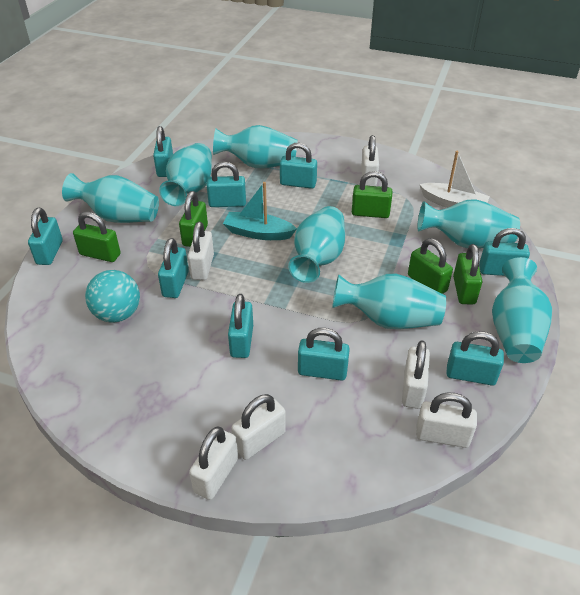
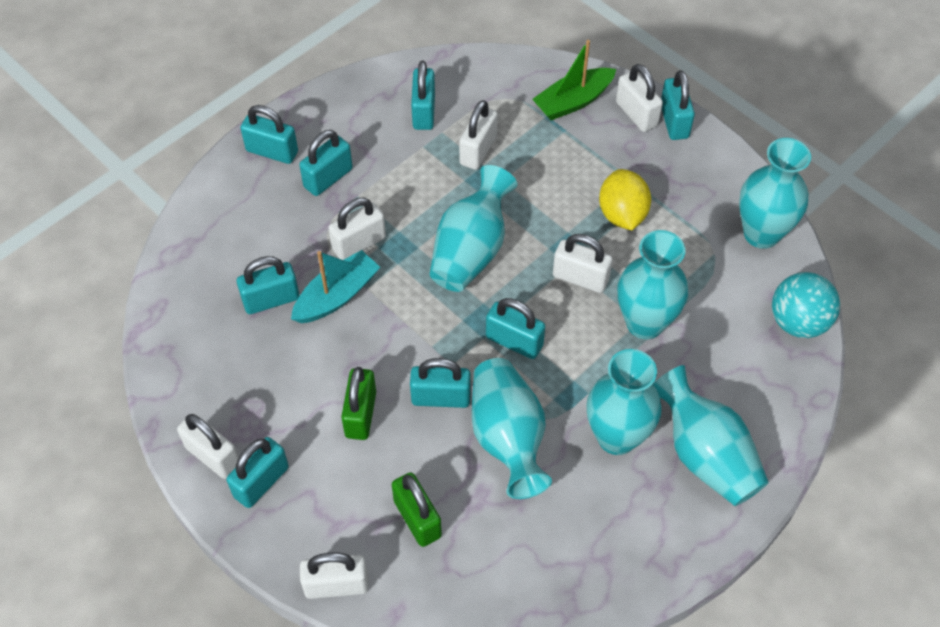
green boat: none = 0 -> [532,40,616,120] = 1
green padlock: [73,212,121,262] [179,191,208,247] [352,171,392,218] [408,238,453,294] [453,244,482,305] = 5 -> [341,367,376,440] [392,472,442,547] = 2
turquoise padlock: [28,208,63,265] [153,126,173,177] [158,238,189,298] [207,162,246,207] [228,294,253,358] [280,143,317,189] [298,328,350,381] [446,331,504,386] [479,228,530,276] = 9 -> [226,437,289,508] [237,256,299,314] [240,105,298,164] [299,130,353,196] [410,358,471,408] [411,61,435,130] [486,298,545,359] [661,70,695,140] = 8
turquoise vase: [62,173,159,223] [159,143,212,206] [213,125,297,168] [288,206,345,283] [332,274,446,329] [417,199,520,248] [492,257,552,363] = 7 -> [430,165,518,292] [472,358,552,499] [586,349,662,455] [618,230,688,339] [653,365,769,506] [739,138,811,249] = 6
white boat: [419,151,490,208] = 1 -> none = 0
yellow lemon: none = 0 -> [599,169,651,230] = 1

